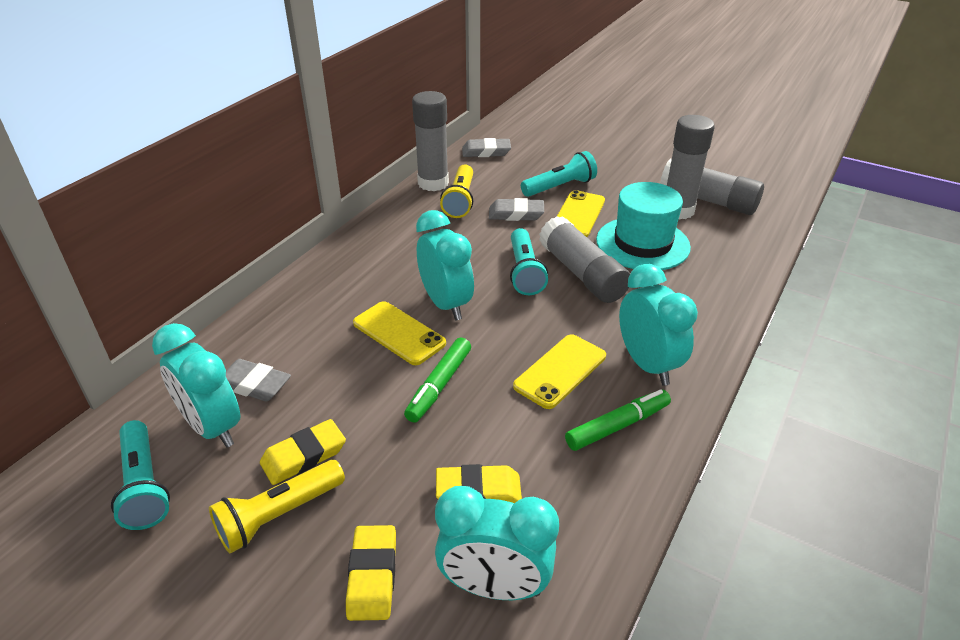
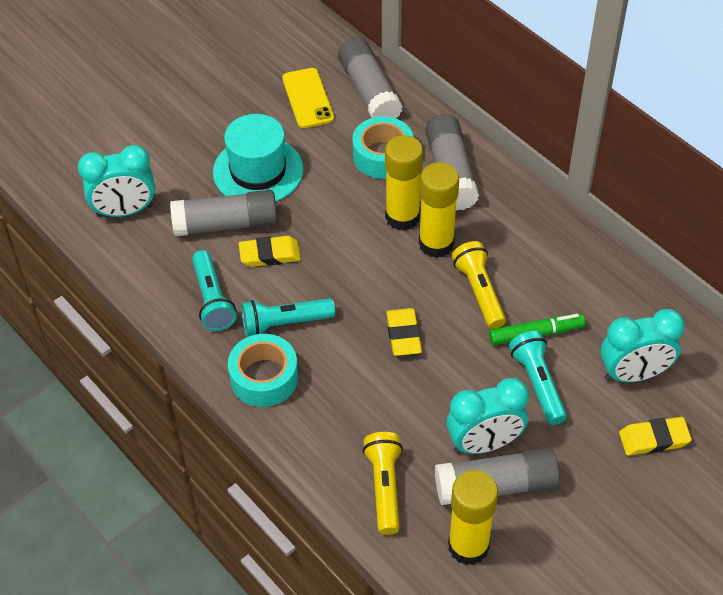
green marker: [404,337,471,423] [565,389,671,451] = 2 -> [489,314,585,345] = 1
grey eraser: [226,359,291,402] [462,138,511,157] [489,198,544,221] = 3 -> none = 0
turquoise clock: [152,323,241,448] [416,210,474,320] [435,486,559,600] [619,264,698,386] = 4 -> [78,145,155,217] [447,378,529,454] [601,309,685,382] = 3
turquoise tape: none = 0 -> [228,334,298,407] [352,116,414,179] = 2
yellow glue stick: none = 0 -> [385,135,423,231] [419,162,459,258] [448,470,498,565] = 3
yellow phone: [353,301,446,365] [513,334,606,409] [557,190,605,237] = 3 -> [282,68,334,128] = 1

